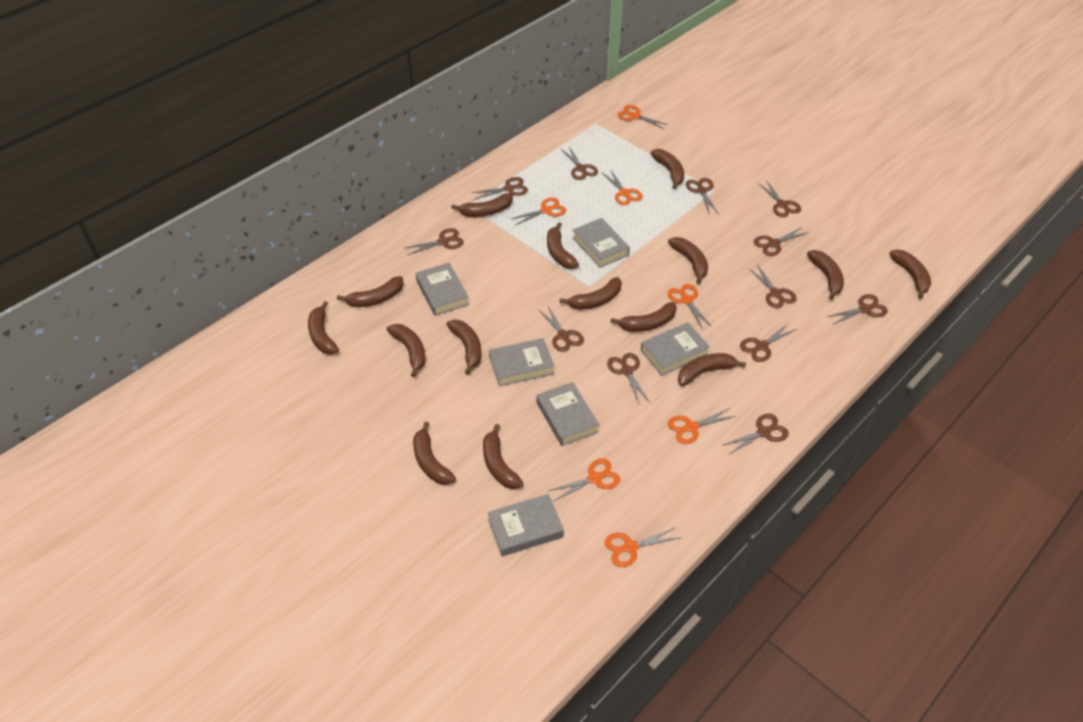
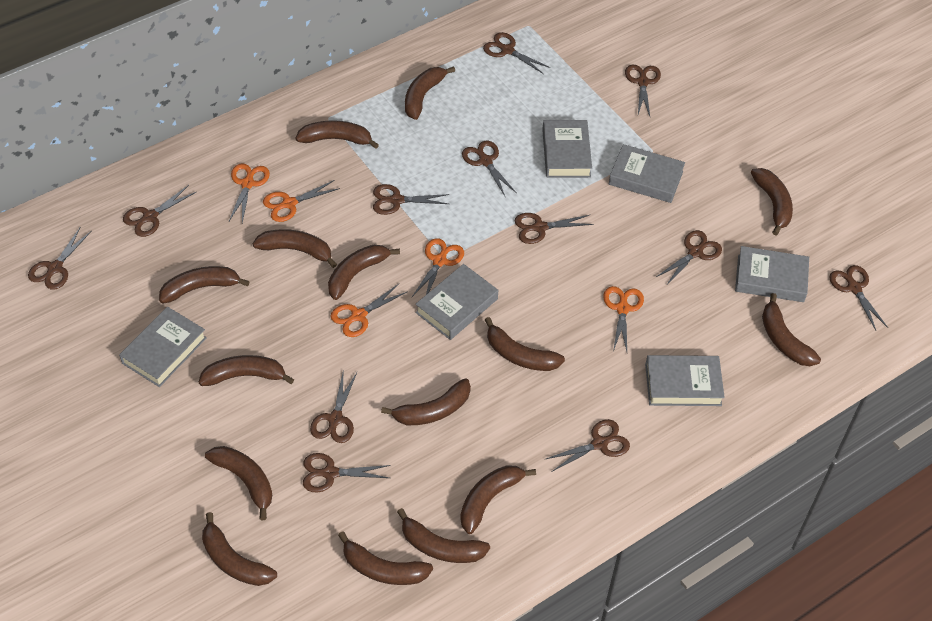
orange scissors: [511,197,566,226] [548,459,620,501] [603,169,643,205] [605,527,682,567] [617,105,668,129] [667,284,712,330] [668,408,736,444] = 7 -> [229,163,270,223] [263,180,340,222] [330,284,408,337] [411,238,464,298] [603,286,644,352] = 5

